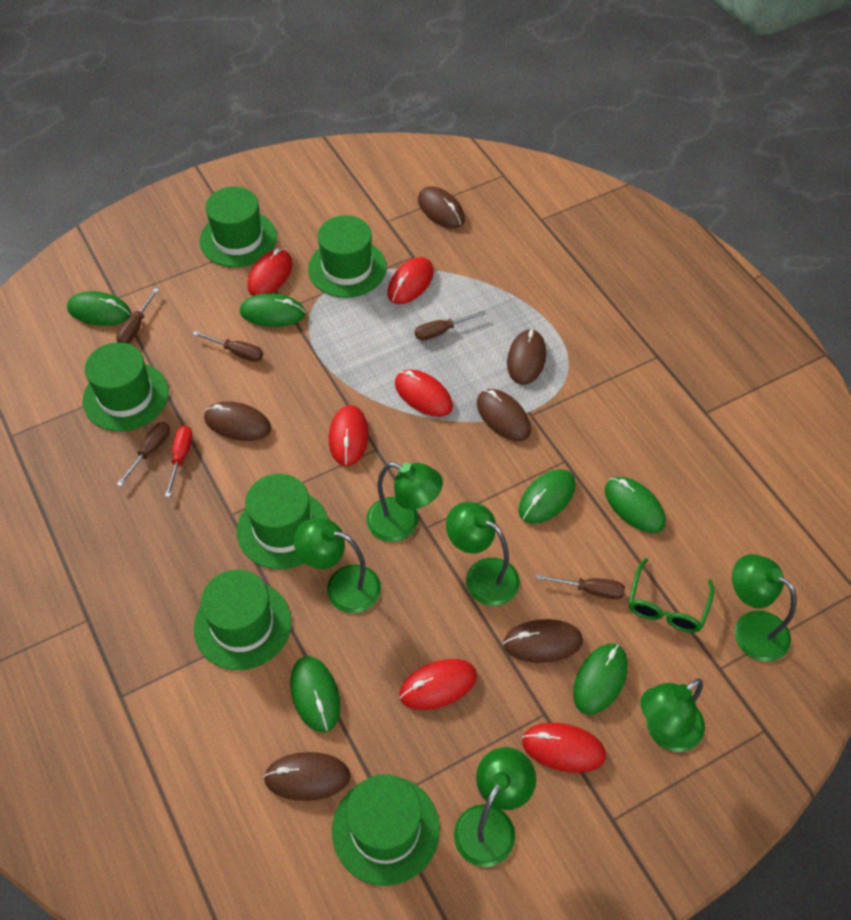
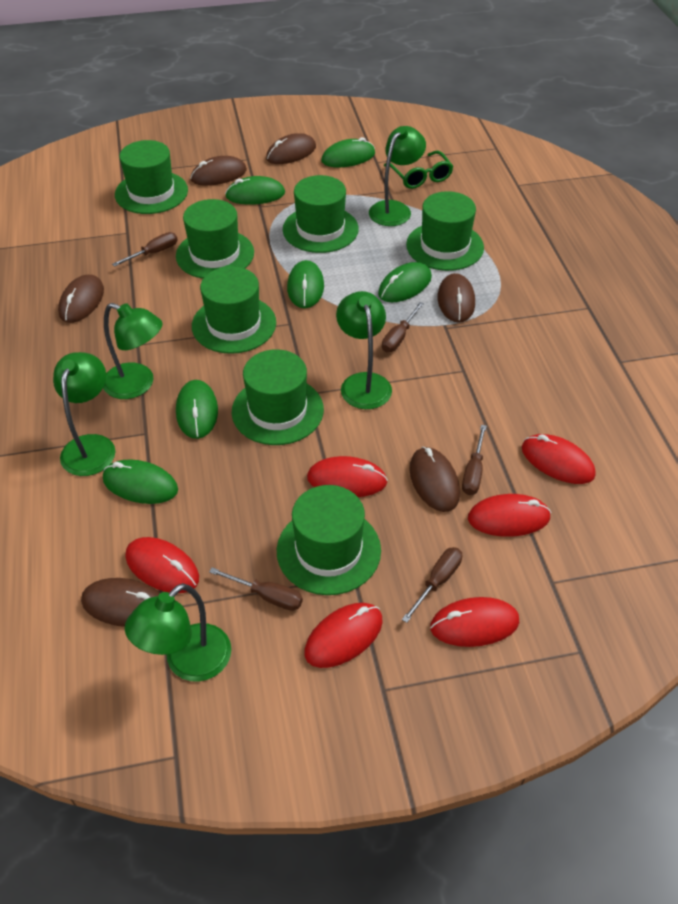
green hat: [83,342,169,431] [194,569,292,670] [200,187,277,267] [237,474,328,569] [308,215,387,298] [332,774,440,886] = 6 -> [115,140,188,214] [176,199,254,279] [192,266,276,354] [232,349,324,445] [277,485,381,595] [283,175,359,253] [406,191,484,271] = 7
green lamp: [294,518,381,613] [366,462,443,542] [446,502,520,606] [454,747,536,867] [641,678,705,752] [732,554,796,662] = 6 -> [53,352,116,476] [103,303,163,399] [125,583,231,682] [336,291,392,409] [369,126,426,226] = 5
red screwdriver: [165,426,193,497] = 1 -> none = 0

